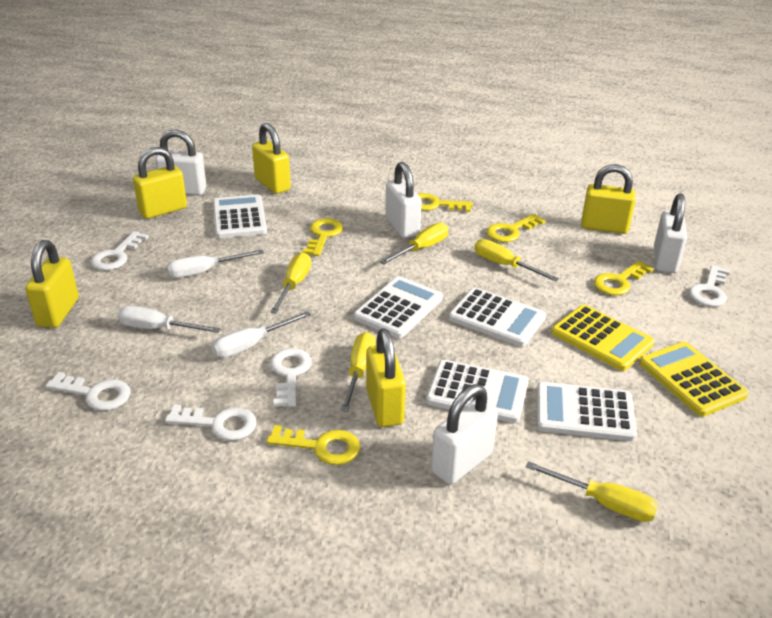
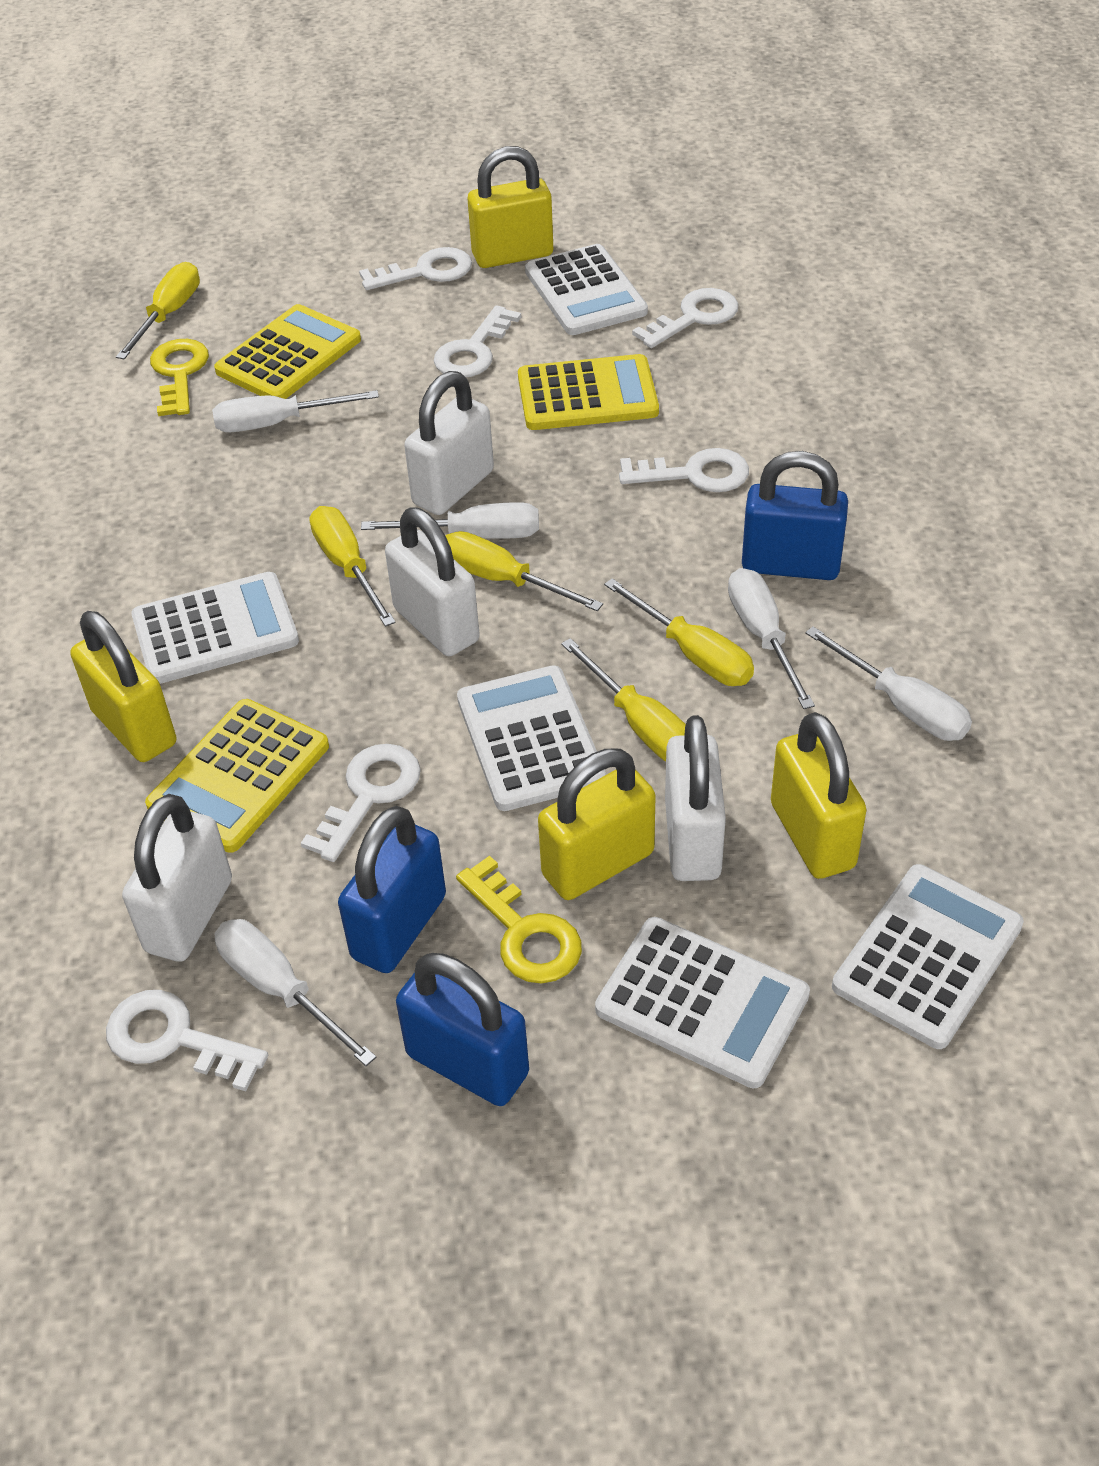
blue padlock: none = 0 -> [338,806,446,973] [396,953,529,1106] [742,451,848,580] = 3
white key: [45,372,131,411] [91,231,149,270] [165,404,257,441] [270,348,312,407] [689,265,730,307] = 5 -> [106,990,268,1091] [301,744,421,862] [359,247,472,290] [434,305,521,377] [619,448,749,492] [632,288,738,348] = 6
white screwdriver: [118,306,221,333] [167,250,264,278] [212,311,311,358] = 3 -> [212,390,379,432] [214,919,376,1066] [361,502,539,539] [728,568,815,709] [805,627,972,741] = 5
yellow calculator: [551,305,654,371] [639,342,749,417] = 2 -> [145,699,329,853] [214,304,361,399] [518,354,659,430] = 3
yellow key: [267,425,360,465] [302,218,343,256] [418,193,473,212] [486,214,545,242] [594,261,654,295] = 5 -> [150,339,209,416] [456,856,582,984] = 2
yellow padlock: [25,240,79,328] [133,147,187,219] [252,123,291,194] [366,328,406,427] [581,164,636,234] = 5 -> [70,611,176,762] [468,146,553,268] [538,749,656,900] [771,712,866,879] = 4

